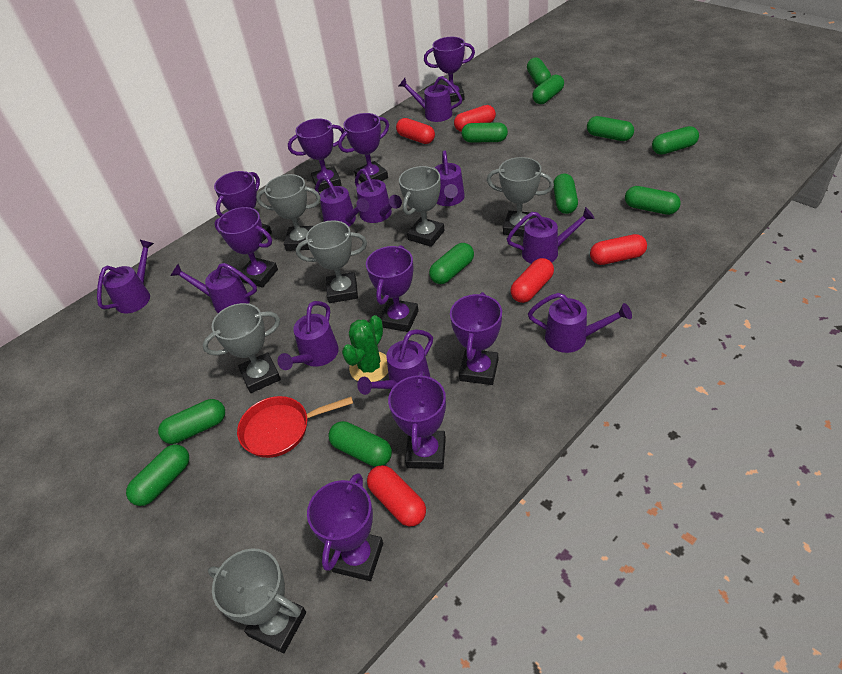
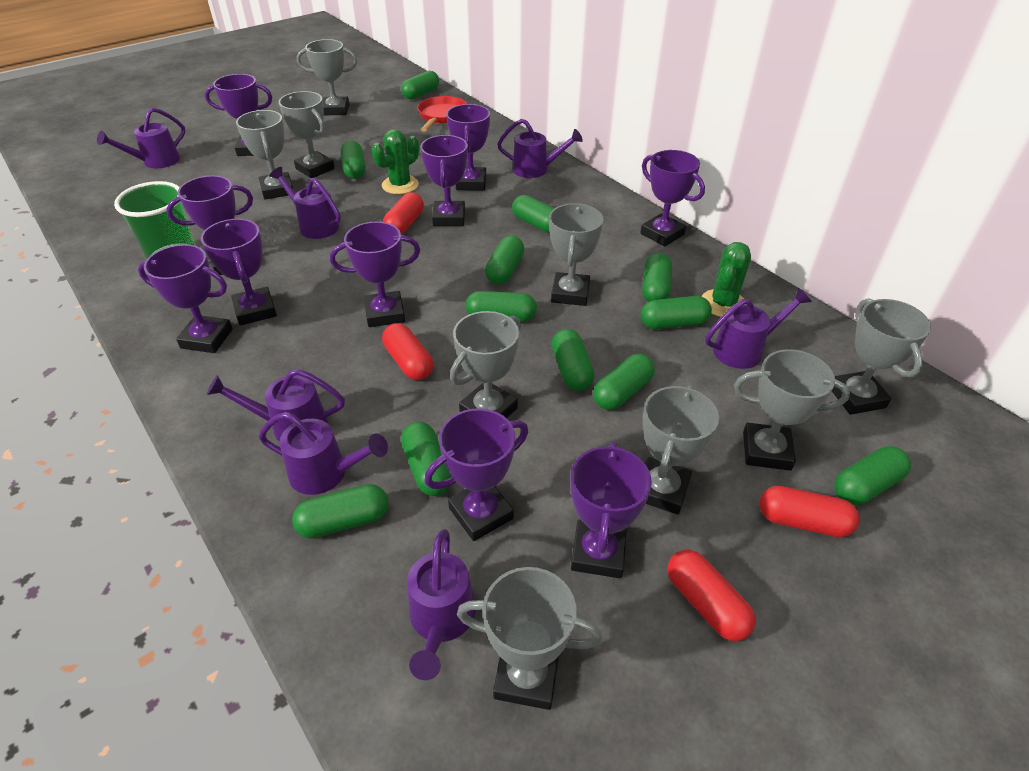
green cactus: [342,315,388,382] = 1 -> [372,129,419,194] [701,242,751,317] = 2
green capsule: [126,445,189,506] [158,399,225,444] [328,421,392,467] [429,243,474,284] [462,123,508,143] [527,57,551,86] [532,75,564,104] [553,173,578,214] [587,116,634,141] [625,186,681,215] [652,126,699,155] = 11 -> [292,484,388,539] [341,140,366,179] [401,71,439,100] [401,422,452,496] [466,291,537,322] [485,236,524,285] [512,195,555,233] [552,329,595,391] [593,354,655,410] [640,296,712,329] [642,253,672,302] [834,446,911,505] = 12
green cup: none = 0 -> [114,181,195,259] = 1
grey trophy: [202,303,281,393] [208,548,306,653] [256,174,321,251] [296,220,367,303] [399,166,445,247] [487,157,554,237] = 6 -> [236,110,293,200] [279,91,335,178] [297,39,357,115] [450,311,521,418] [457,567,603,710] [549,203,603,306] [643,385,719,515] [734,349,850,471] [832,298,931,415] = 9
purple trophy: [214,171,272,242] [214,207,278,288] [288,118,345,192] [307,473,383,581] [338,113,389,182] [366,245,419,332] [388,371,446,469] [424,37,475,102] [450,292,502,385] = 9 -> [138,244,233,353] [166,176,253,275] [201,219,277,325] [205,74,272,156] [330,222,421,327] [420,135,468,226] [424,408,528,541] [446,104,490,191] [570,442,652,578] [640,150,705,247] = 10
purple watering can: [97,240,154,313] [171,263,257,313] [277,301,339,370] [315,176,369,227] [355,168,402,223] [357,329,433,395] [399,76,462,122] [435,150,465,206] [507,207,595,264] [528,293,632,353] = 10 -> [97,107,186,168] [207,369,345,442] [259,412,388,495] [269,167,341,239] [407,529,475,680] [497,119,583,178] [705,288,812,369] = 7
red capsule: [367,465,426,527] [396,118,435,144] [454,105,496,132] [510,258,554,303] [590,234,647,265] = 5 -> [382,323,433,380] [383,192,424,235] [668,550,756,641] [759,486,860,537] = 4

